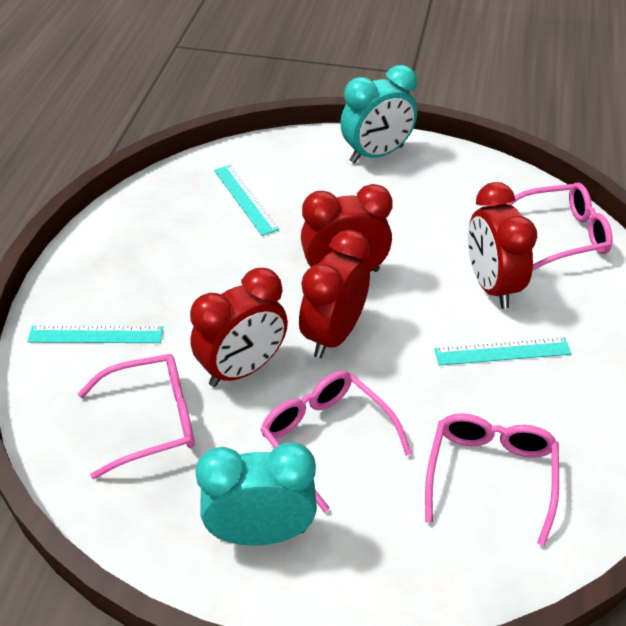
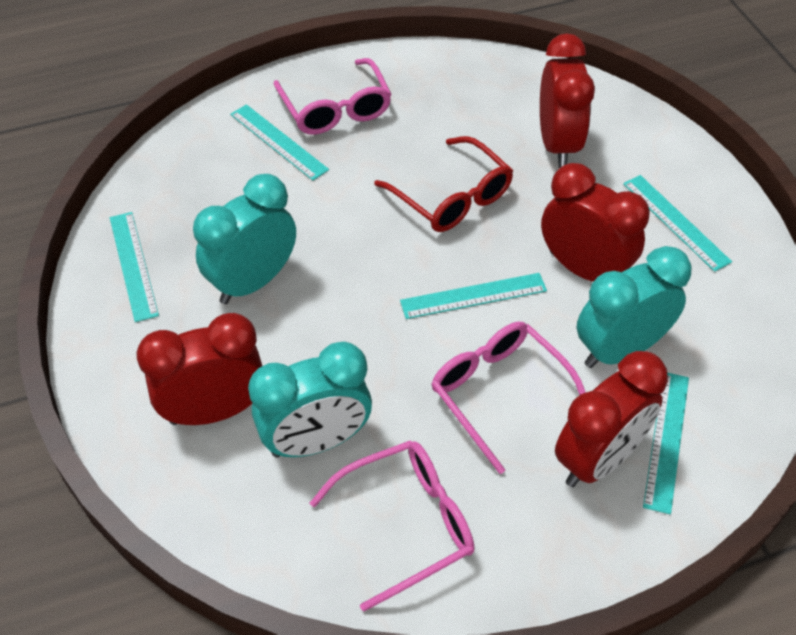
pink glasses: [78,354,195,479] [260,371,412,513] [425,413,559,546] [506,183,613,271] = 4 -> [274,58,392,135] [310,440,474,612] [431,322,586,474] = 3
red glasses: none = 0 -> [374,136,513,232] = 1
turquoise clock: [195,442,317,546] [340,65,417,163] = 2 -> [193,174,296,304] [248,342,372,458] [576,246,692,368] = 3
turquoise ruler: [27,326,163,343] [214,165,279,236] [434,337,572,366] = 3 -> [110,212,159,322] [230,104,329,181] [400,273,547,319] [623,175,732,272] [643,373,689,514] = 5

